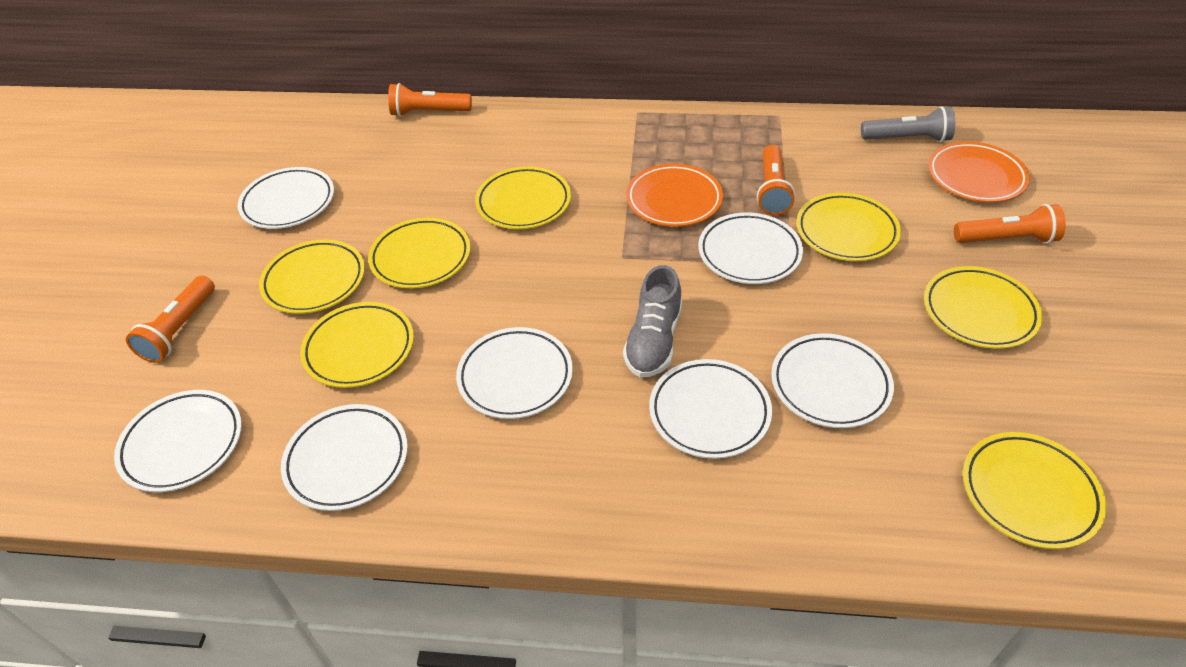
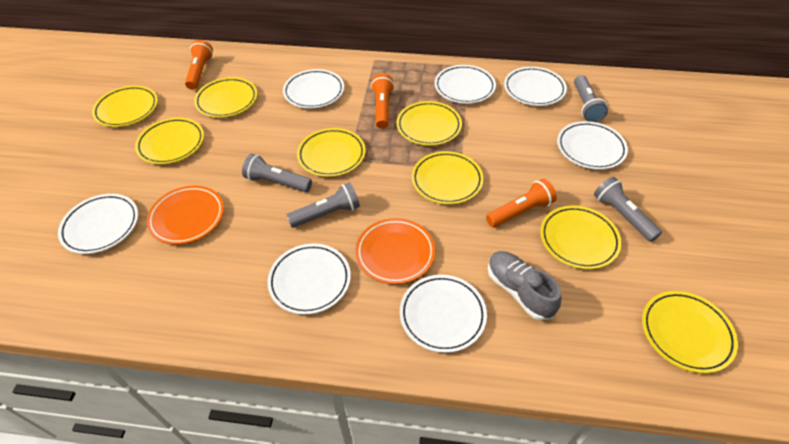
grey flashlight: [861,106,955,142] = 1 -> [242,154,312,192] [286,183,360,228] [574,75,608,122] [594,177,662,242] = 4
orange flashlight: [126,276,215,363] [388,83,472,117] [757,145,795,215] [954,204,1066,244] = 4 -> [185,40,213,90] [371,74,394,129] [486,179,557,227] = 3
yellow plate: [259,240,365,314] [300,302,414,388] [368,218,471,289] [475,166,571,229] [796,193,901,261] [924,266,1042,349] [963,432,1106,549] = 7 -> [92,86,158,127] [135,118,204,164] [194,77,257,118] [297,128,366,177] [396,101,462,146] [412,151,484,204] [540,206,622,269] [642,291,738,373] = 8

